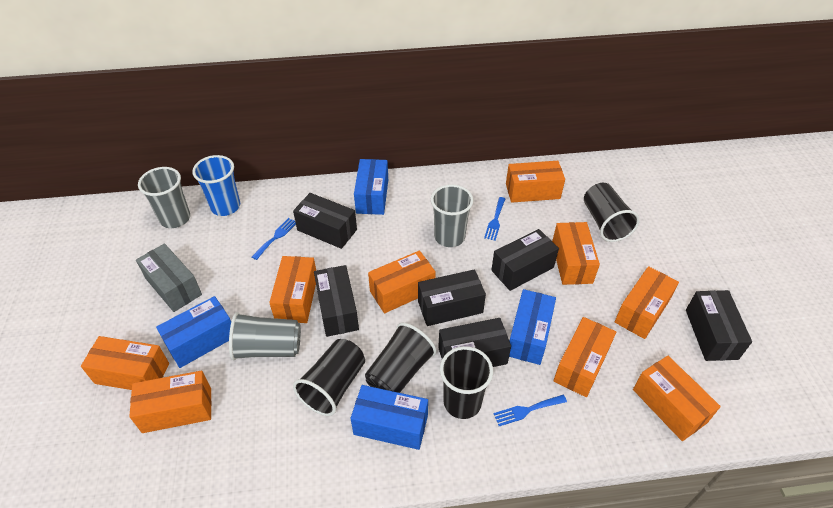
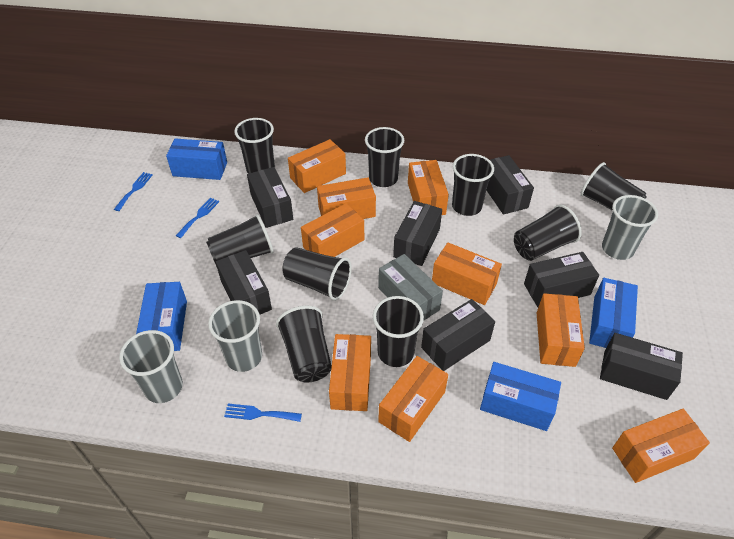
black box: [293,193,357,249] [314,265,359,337] [418,269,486,326] [438,318,511,367] [491,229,559,291] [686,290,752,361] = 6 -> [216,250,272,314] [247,167,293,228] [393,201,442,266] [421,299,495,371] [487,155,534,215] [524,252,599,307] [600,333,683,400] = 7
black cup: [293,339,365,416] [365,323,437,393] [440,346,493,419] [584,183,640,242] = 4 -> [206,214,273,267] [234,118,275,174] [276,306,332,383] [282,247,352,301] [365,127,404,187] [373,296,424,367] [452,154,494,216] [514,204,582,261] [580,162,647,211] = 9
blue cup: [192,155,240,216] = 1 -> none = 0

